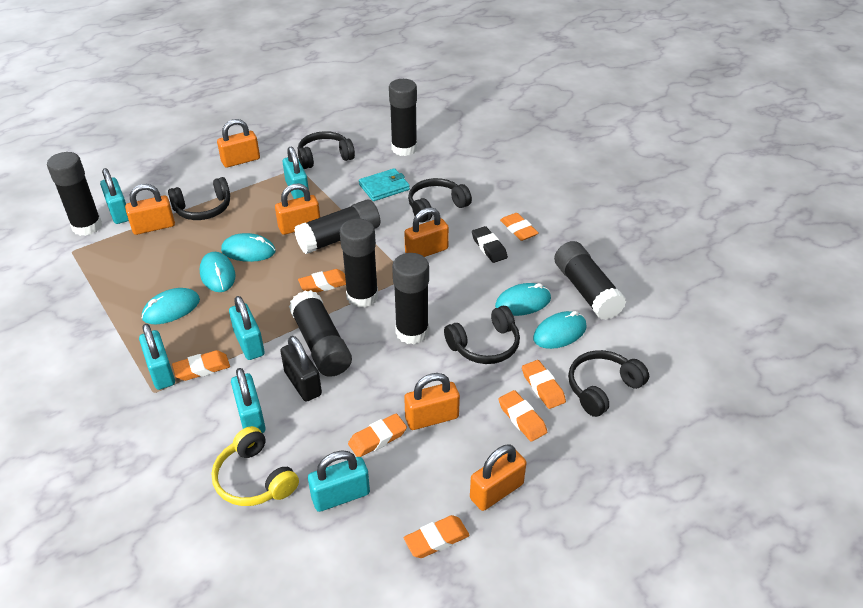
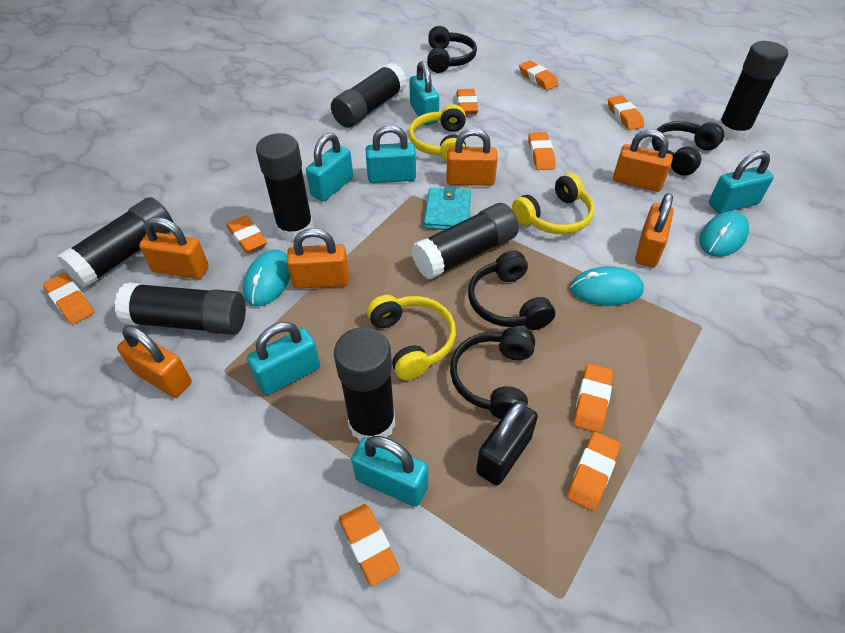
black eraser: [472,226,508,263] = 1 -> none = 0
black headphones: [168,177,230,220] [298,131,355,169] [408,178,472,223] [444,306,520,364] [568,350,649,417] = 5 -> [427,26,477,73] [450,327,535,419] [468,250,555,330] [652,121,724,176] = 4
orange eraser: [172,350,230,381] [298,269,346,293] [348,413,407,457] [404,515,470,558] [498,390,547,442] [500,213,538,241] [522,360,566,409] = 7 -> [43,273,94,325] [226,215,267,253] [339,504,400,586] [457,89,478,114] [519,60,559,90] [529,132,556,170] [567,432,621,511] [573,363,613,433] [608,95,644,130] = 9
turquoise mouse: [142,288,200,324] [200,252,235,292] [221,233,276,262] [495,283,551,316] [533,311,587,349] = 5 -> [243,250,290,306] [570,266,644,306] [699,211,749,257] = 3
yellow headphones: [211,426,299,506] = 1 -> [367,295,456,380] [408,104,466,161] [512,173,595,234] = 3

